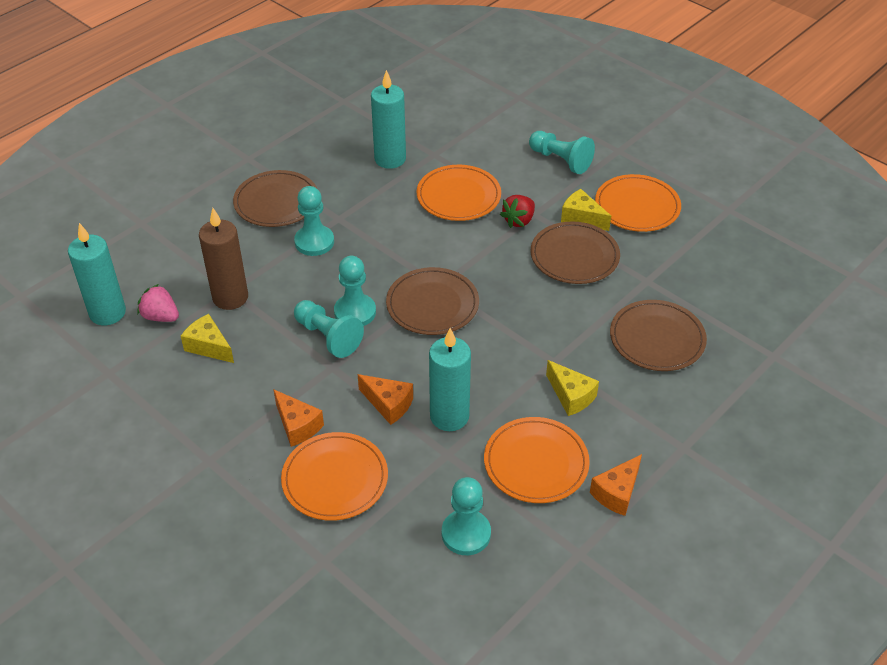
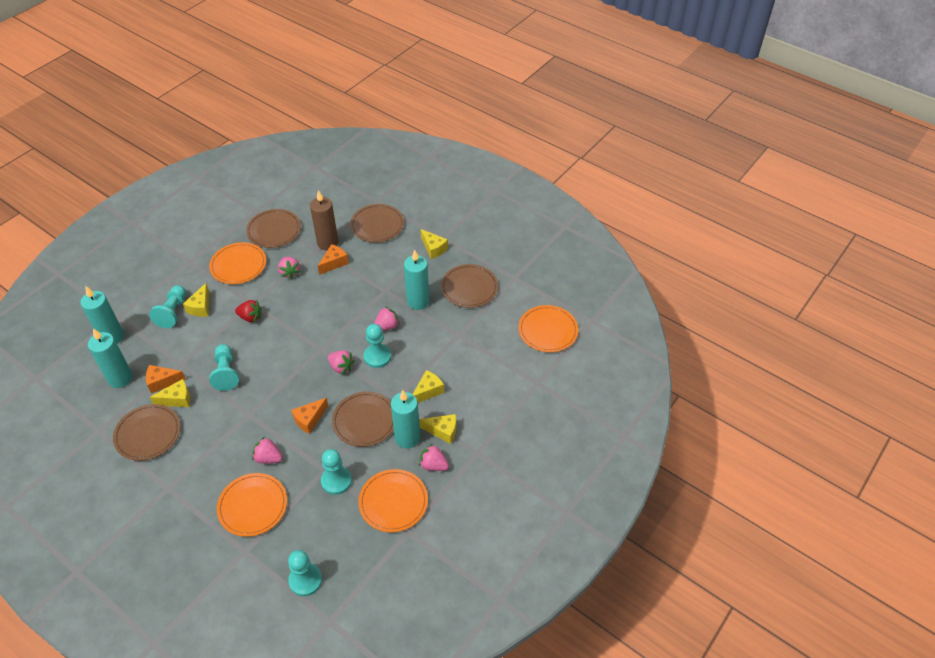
brown plate: [233,170,317,227] [386,267,479,335] [531,222,620,284] [610,300,707,371] = 4 -> [113,404,181,461] [246,209,301,248] [332,392,394,447] [350,204,404,243] [441,264,498,308] = 5
pink strawberry: [137,284,179,322] = 1 -> [252,437,282,463] [278,257,300,279] [328,350,355,375] [374,306,400,331] [419,444,449,471] = 5
turquoise candle: [68,223,126,325] [371,70,406,169] [429,328,471,431] = 3 -> [81,286,124,344] [88,328,132,388] [391,390,420,449] [404,250,429,310] = 4
yellow cheese: [181,314,234,363] [546,360,599,416] [561,189,611,231] = 3 -> [150,379,190,407] [183,283,209,317] [413,370,444,403] [419,414,456,444] [421,229,448,259] = 5

